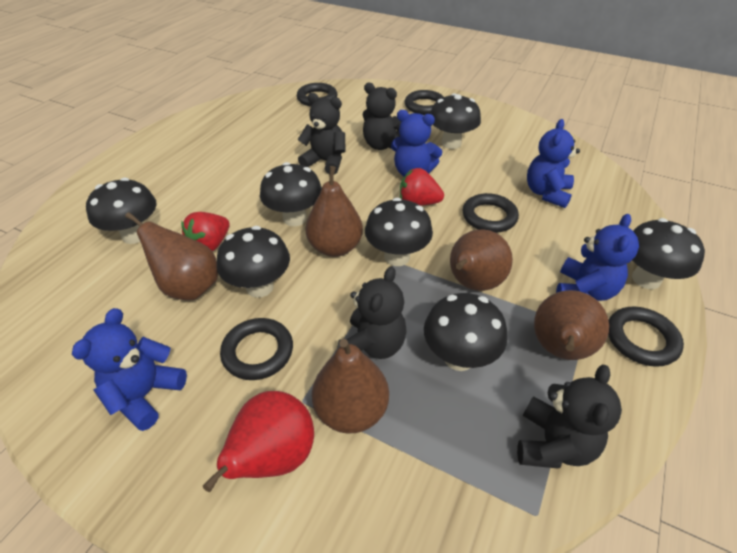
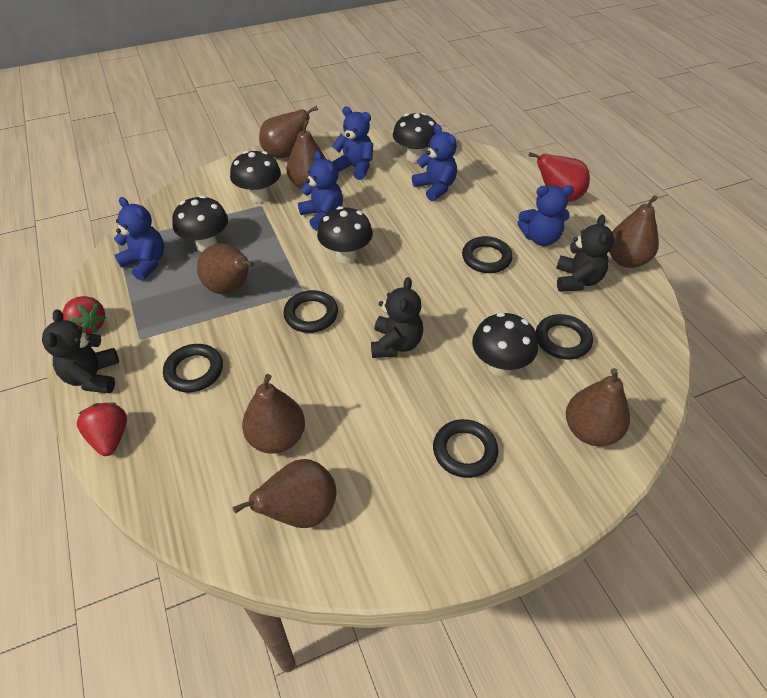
black mushroom: [86,178,157,244] [217,226,290,298] [260,162,322,226] [365,198,433,266] [424,293,507,371] [430,93,481,149] [632,218,705,289] = 7 -> [172,195,228,252] [230,151,281,203] [317,206,373,264] [393,113,437,163] [472,312,538,376] = 5
black teddy bear: [298,93,345,175] [337,266,407,359] [362,83,401,150] [517,365,622,469] = 4 -> [42,310,119,393] [371,277,423,358] [556,215,614,292] = 3
blue teddy bear: [72,308,187,431] [391,110,442,177] [527,119,580,208] [556,214,639,301] = 4 -> [114,197,164,281] [298,151,343,231] [332,107,373,180] [412,124,457,201] [518,185,574,246] = 5
brown pear: [125,212,218,300] [305,166,363,257] [312,339,389,433] [450,229,513,291] [534,290,609,360] = 5 -> [197,243,254,294] [233,459,336,528] [242,374,305,454] [259,106,318,158] [286,120,326,189] [566,368,630,446] [609,195,659,268] = 7

